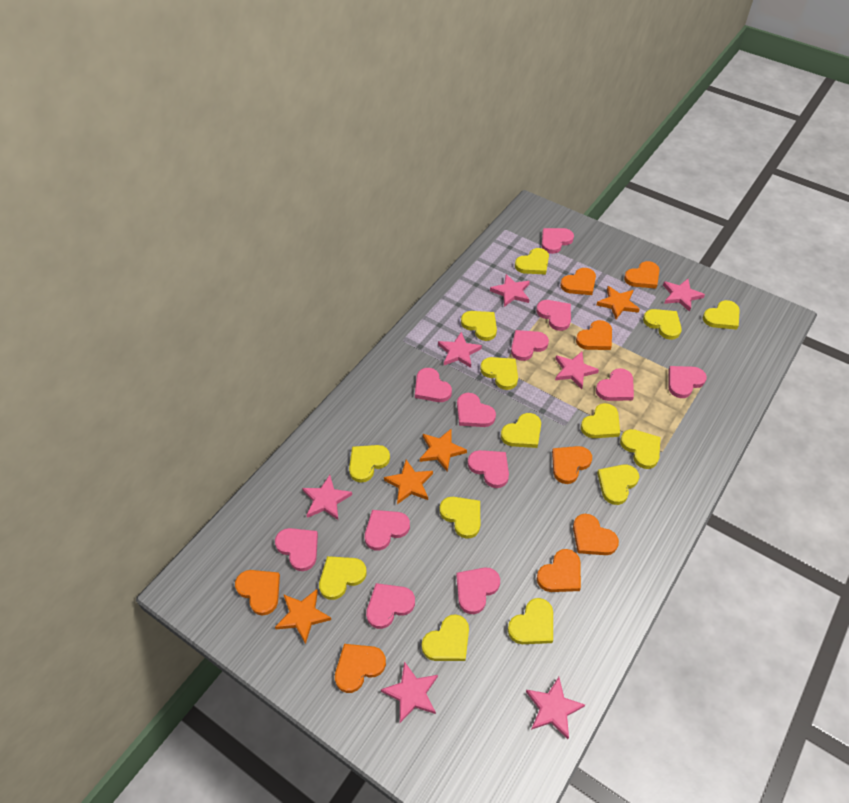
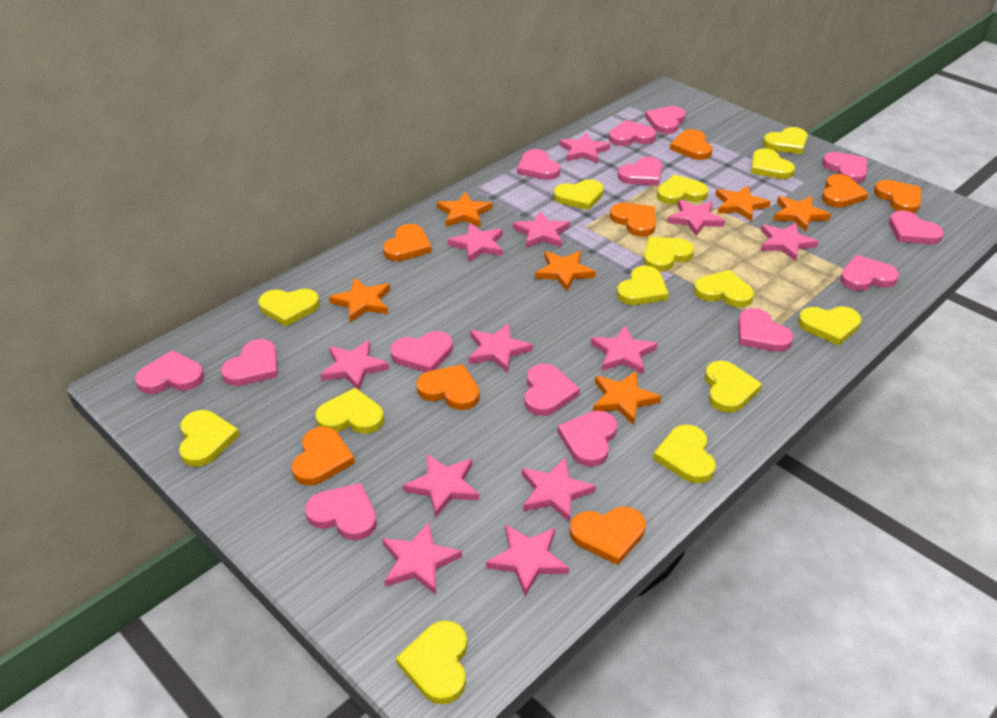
orange star: [275,589,331,644] [384,460,433,504] [420,429,467,472] [596,286,640,319] = 4 -> [329,278,390,322] [437,192,492,227] [535,251,596,291] [593,371,661,425] [715,185,771,222] [773,196,831,231] = 6
pink heart: [275,528,318,571] [365,510,410,550] [366,583,415,629] [415,368,452,402] [456,567,500,614] [457,393,496,427] [468,450,509,488] [511,330,549,361] [536,300,571,331] [542,228,574,254] [596,368,634,401] [668,366,707,398] = 12 -> [135,350,204,394] [221,339,278,386] [305,483,377,540] [390,331,453,372] [517,149,560,180] [524,364,580,416] [557,411,617,467] [609,120,656,146] [618,157,663,186] [645,106,686,134] [738,308,793,352] [822,152,867,183] [840,255,899,291] [889,210,944,244] = 14
pink star: [302,475,352,520] [381,661,438,723] [438,332,482,368] [490,274,530,307] [526,677,585,739] [555,352,599,389] [663,279,705,312] = 7 -> [320,340,389,390] [382,522,462,595] [403,454,479,517] [448,223,503,263] [469,323,533,373] [486,525,569,597] [513,211,570,248] [522,457,596,522] [559,133,610,164] [591,326,657,375] [667,199,725,236] [761,223,819,261] = 12

